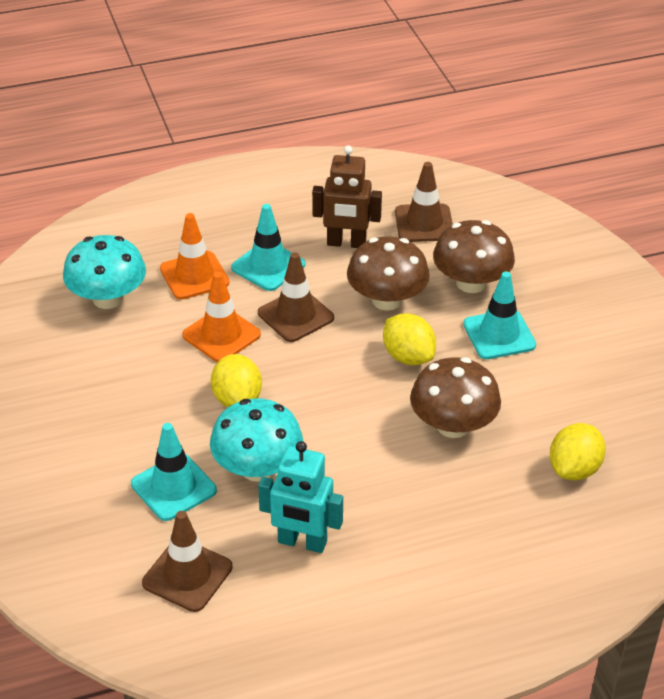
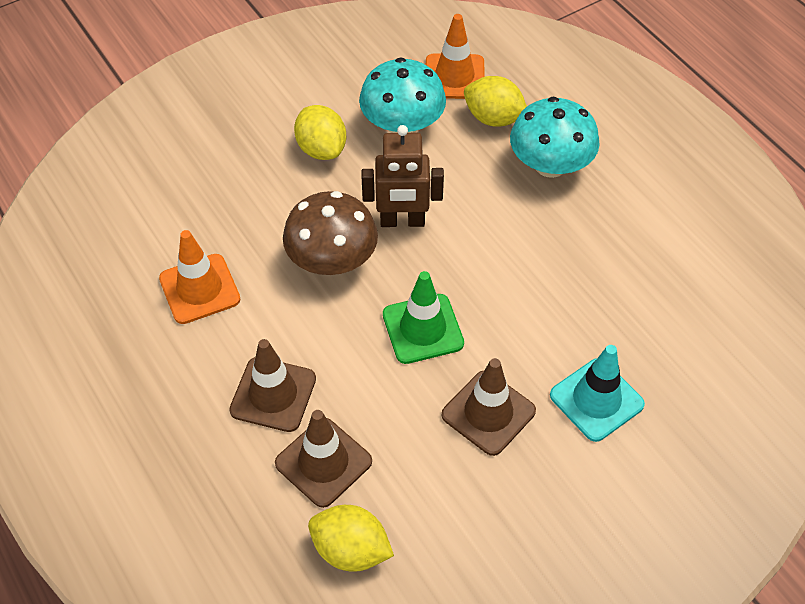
brown mushroom: [347,236,430,310] [410,357,501,438] [433,220,515,293] = 3 -> [283,191,378,275] = 1
green traffic cone: none = 0 -> [383,271,464,364] = 1
turquoise robot: [258,441,343,553] = 1 -> none = 0
turquoise traffic cone: [131,423,217,521] [231,204,305,291] [463,271,536,359] = 3 -> [550,345,645,442] = 1

